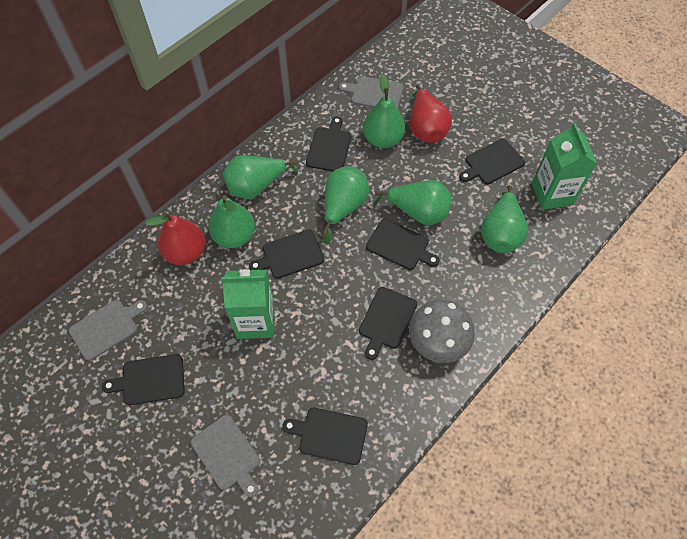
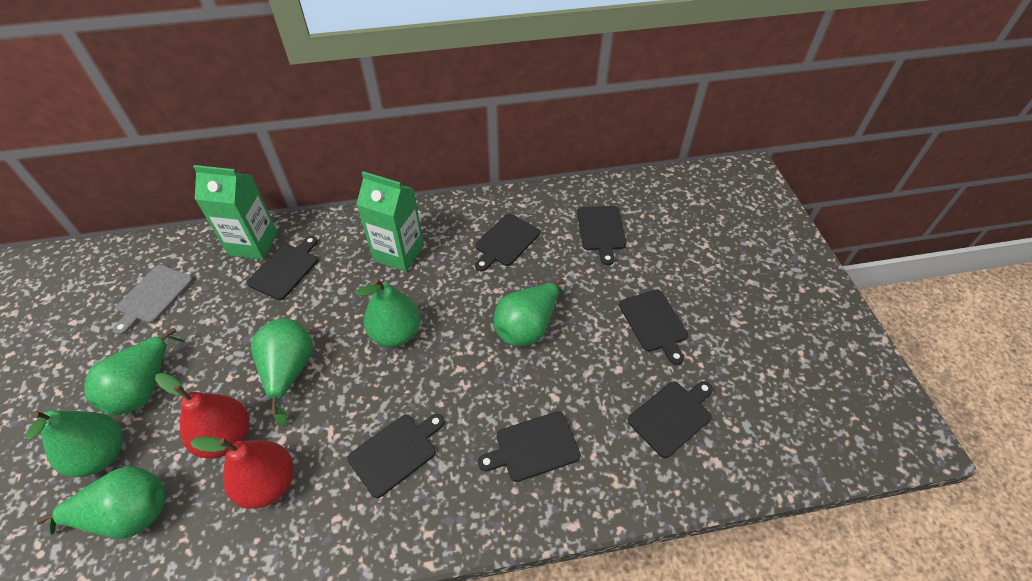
grey cutting board: [69,300,148,361] [191,415,260,497] [339,76,404,109] = 3 -> [113,265,193,335] = 1
grey mushroom: [409,300,475,363] = 1 -> none = 0

